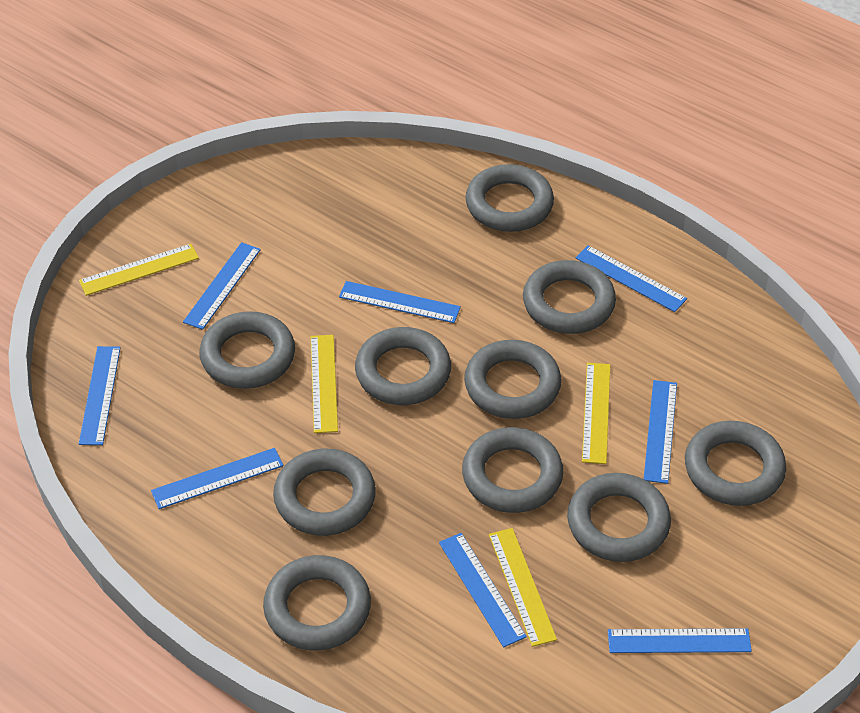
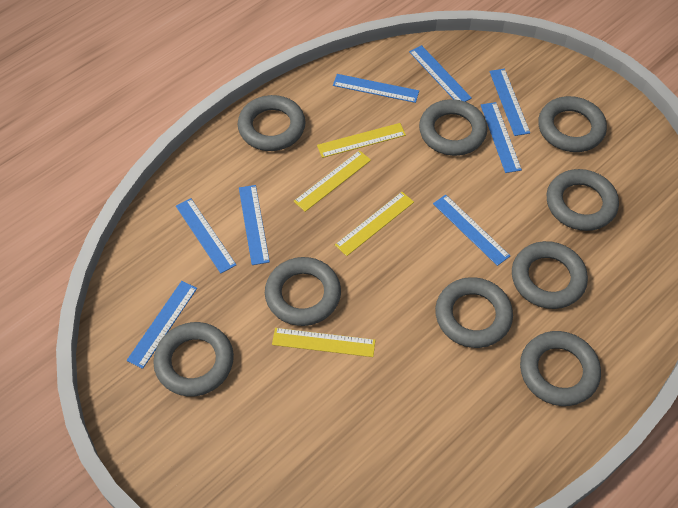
grey ring: [199,311,295,389] [263,555,371,651] [273,449,376,536] [355,327,451,405] [462,427,563,513] [464,340,561,419] [465,164,554,232] [523,260,616,334] [567,473,671,562] [685,421,786,506] = 10 -> [153,322,234,396] [238,95,306,151] [265,257,341,326] [419,99,487,156] [435,277,513,348] [512,241,588,309] [520,331,601,406] [538,96,607,152] [547,169,619,231] = 9

